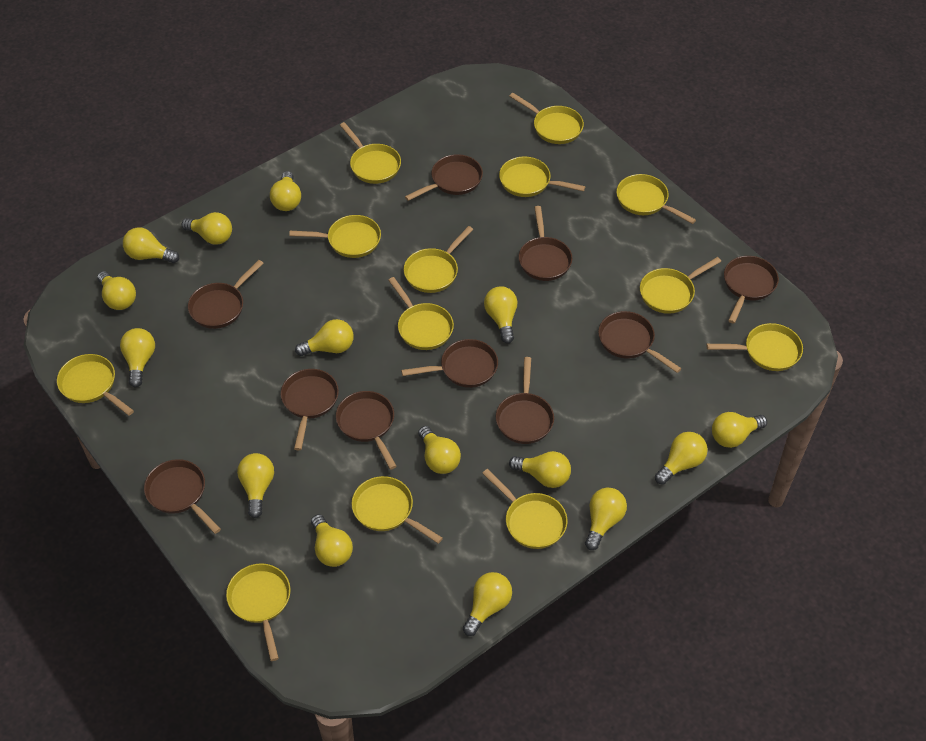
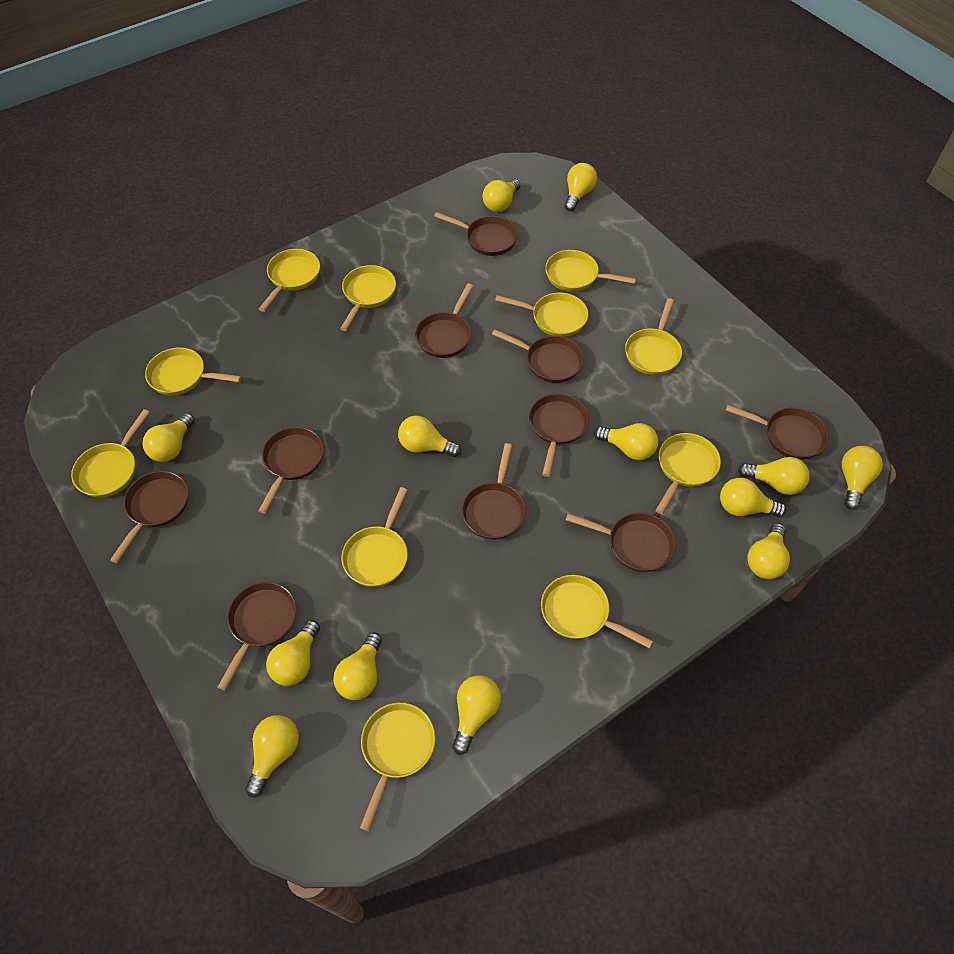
yellow light bulb: [97,271,136,310] [120,328,155,387] [123,227,179,263] [182,212,232,245] [237,453,274,518] [270,171,301,211] [295,319,354,356] [311,514,353,567] [418,426,461,474] [463,572,512,636] [484,286,517,343] [509,451,571,488] [585,488,627,550] [655,432,708,485] [712,412,767,448] = 15 -> [143,413,195,462] [245,715,299,797] [266,620,320,686] [333,632,382,700] [398,416,461,457] [452,675,501,755] [483,179,521,212] [565,163,597,211] [594,423,658,460] [720,478,786,517] [738,457,809,495] [747,523,790,579] [842,446,883,510] = 13
yellow pan: [57,354,134,416] [226,564,290,661] [289,215,381,258] [340,122,401,184] [351,476,443,544] [388,277,454,350] [404,226,473,293] [482,469,567,549] [499,156,585,197] [509,93,584,144] [616,174,696,224] [640,257,721,314] [706,323,803,371] = 13 -> [71,409,150,498] [145,347,241,396] [259,249,320,312] [340,265,396,331] [341,487,408,587] [360,703,435,831] [495,293,588,337] [541,575,653,648] [545,250,636,292] [625,298,682,375] [655,433,721,514] = 11

